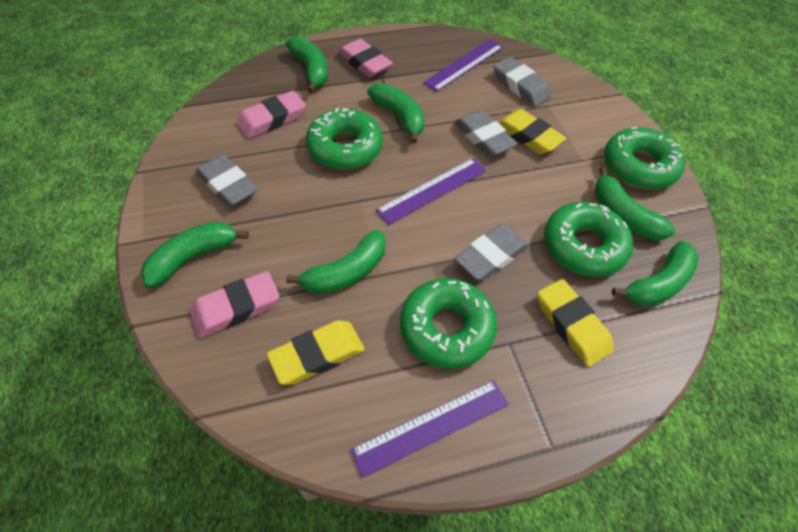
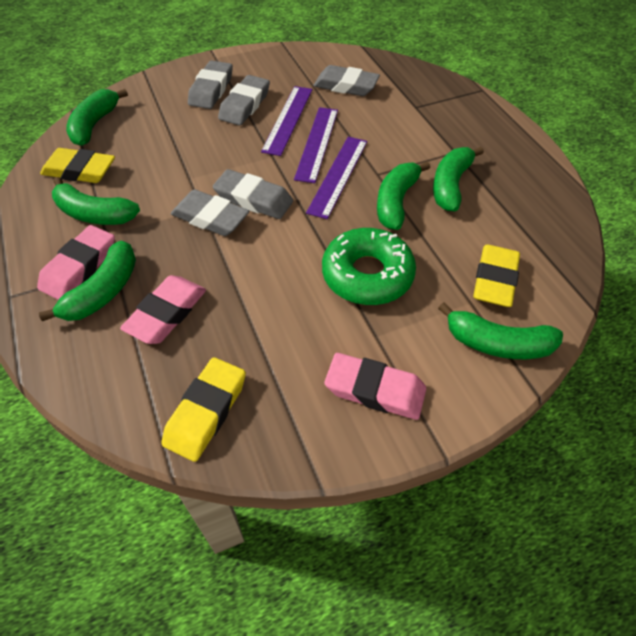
green donut: [306,108,383,170] [400,278,497,369] [544,202,633,277] [604,127,685,190] = 4 -> [322,228,416,305] = 1
grey eraser: [196,155,258,207] [454,110,517,157] [454,224,529,281] [493,57,552,107] = 4 -> [171,190,249,236] [188,60,233,109] [213,169,293,219] [218,75,270,125] [314,65,380,96] = 5

